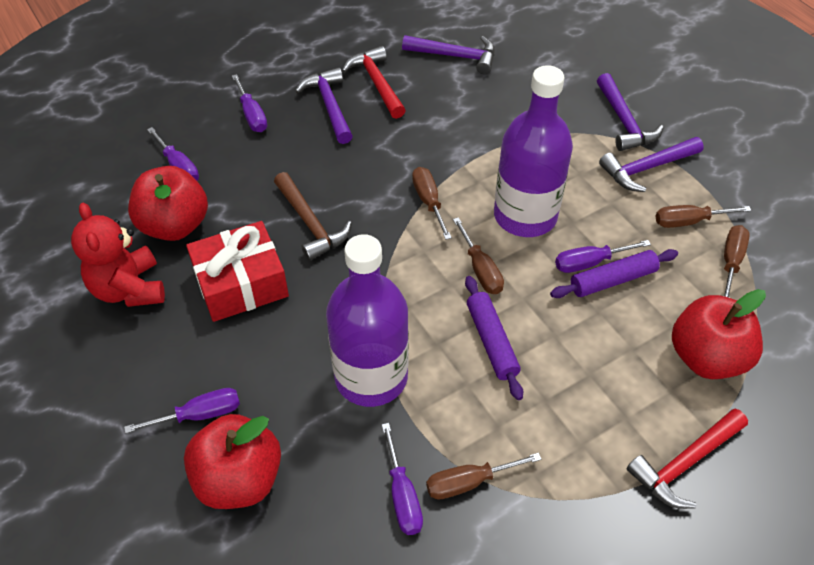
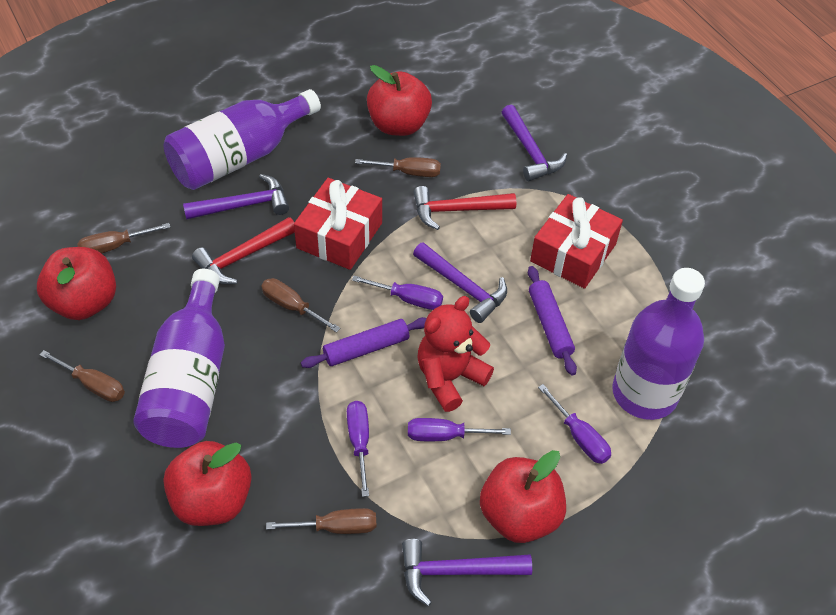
brown hammer: [274,172,352,261] = 1 -> none = 0
purple bottle: [326,234,409,407] [494,65,573,237] = 2 -> [133,269,225,448] [163,89,321,190] [612,268,705,420] = 3
purple screwdriver: [124,388,240,434] [147,127,199,181] [232,74,267,132] [382,423,423,535] [555,240,651,273] = 5 -> [347,401,369,497] [352,276,443,310] [408,418,511,441] [538,384,611,464] = 4
red apple: [128,166,208,241] [184,414,281,509] [672,289,766,379] = 3 -> [37,247,116,320] [164,441,252,526] [367,65,432,136] [480,450,566,543] = 4
red gift: [186,221,289,322] = 1 -> [294,178,382,270] [530,194,623,289] = 2

